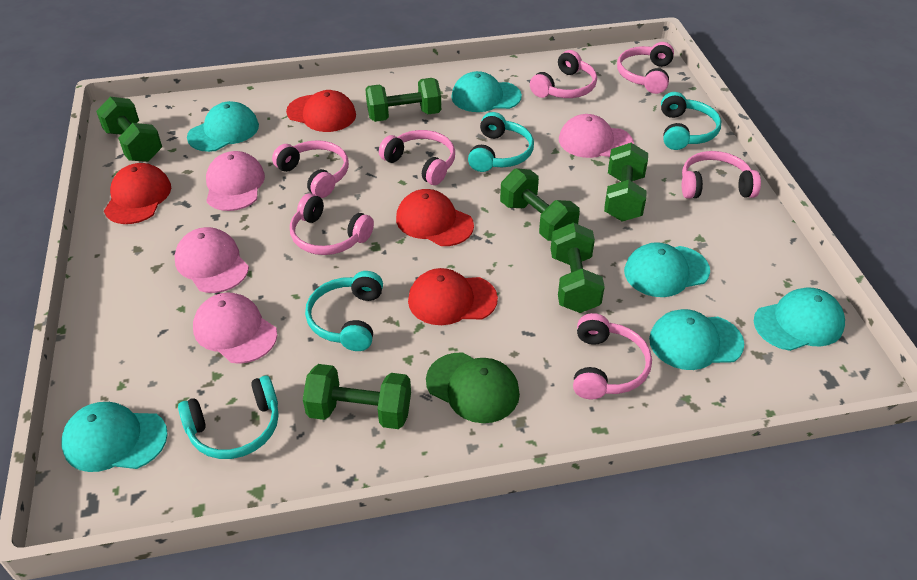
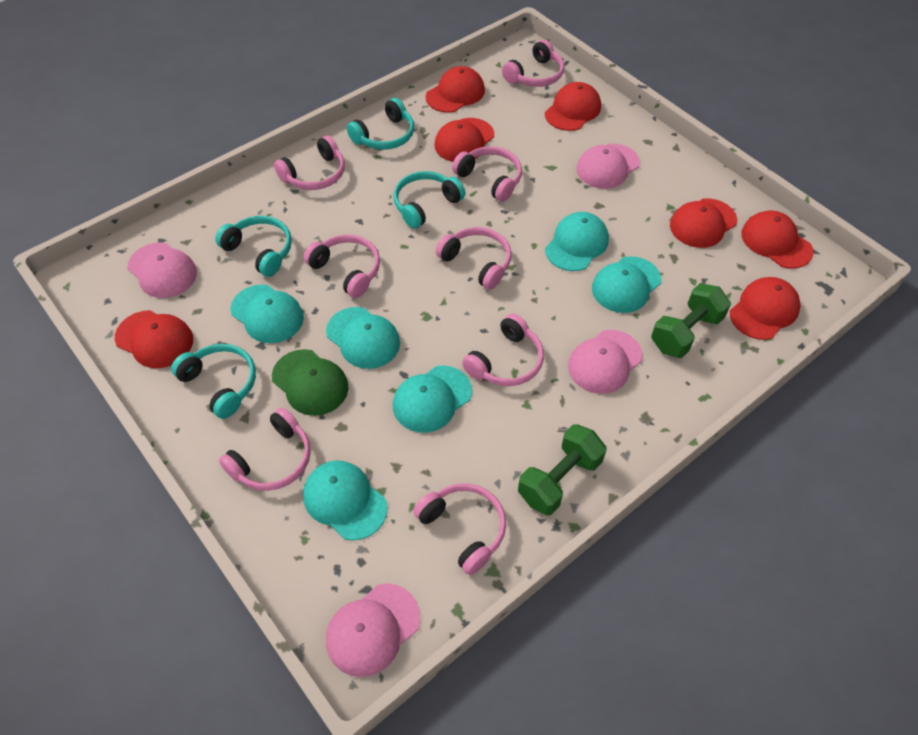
green dumbbell: [96,97,162,162] [303,364,411,429] [365,78,441,122] [500,168,580,241] [551,223,605,313] [604,143,648,222] = 6 -> [518,424,606,515] [651,283,731,358] = 2
pink headphones: [272,140,349,198] [290,193,374,255] [379,130,455,185] [530,50,597,98] [573,313,652,399] [617,42,674,94] [682,151,761,199] = 7 -> [219,408,311,491] [274,135,345,190] [304,234,380,298] [413,483,506,575] [436,227,512,290] [452,146,522,202] [462,314,544,386] [502,40,564,87] = 8
red cap: [104,163,171,224] [286,90,356,132] [396,189,474,246] [408,268,498,325] = 4 -> [115,310,193,368] [426,66,485,113] [435,118,494,162] [545,82,601,131] [670,198,737,248] [730,277,800,340] [741,210,813,269] = 7

